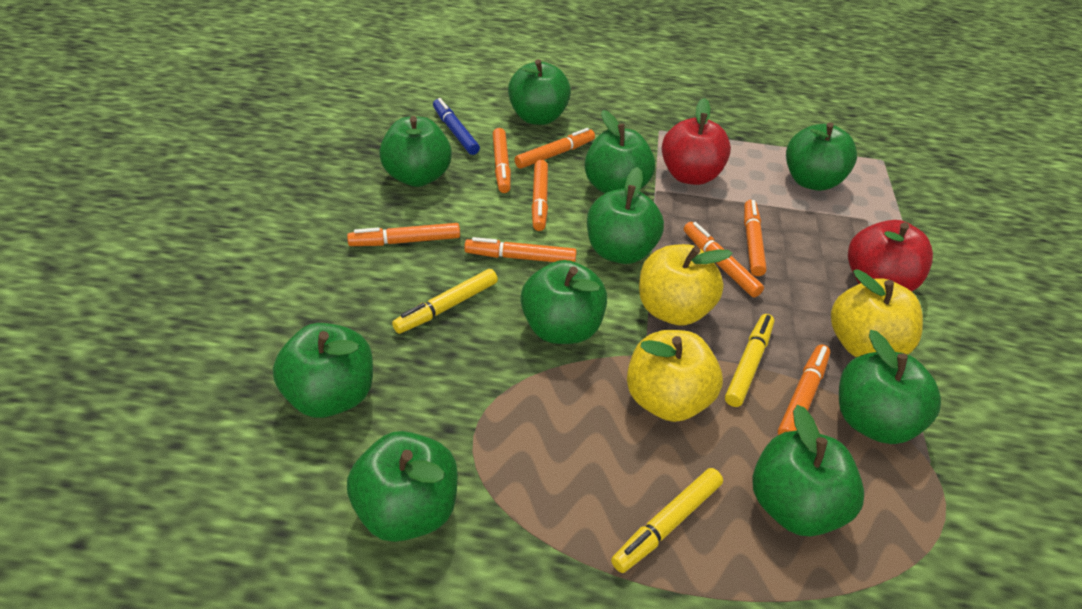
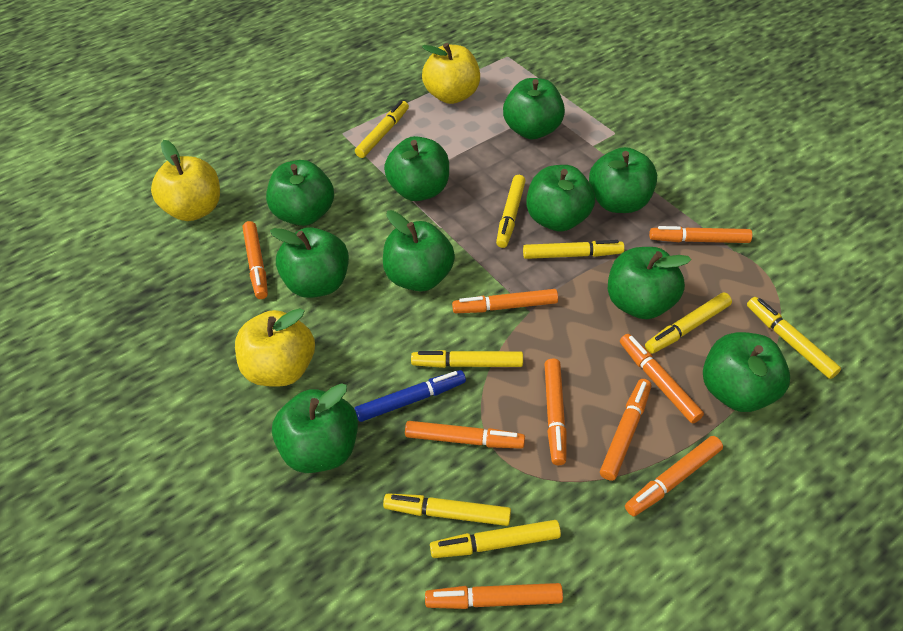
orange marker: [347,223,460,246] [464,237,577,262] [493,128,511,193] [514,128,595,169] [531,160,548,231] [684,222,764,297] [744,200,767,276] [778,345,830,435] = 8 -> [242,221,268,299] [405,421,525,449] [425,583,563,609] [452,289,558,313] [544,359,567,465] [600,379,651,481] [620,334,704,424] [625,436,723,516] [649,226,752,243] = 9
red apple: [662,98,731,185] [848,220,933,292] = 2 -> none = 0
yellow marker: [392,269,498,334] [611,468,723,573] [725,314,774,407] = 3 -> [355,101,409,158] [383,493,511,526] [411,350,523,368] [430,520,561,558] [496,175,526,248] [523,240,625,259] [645,293,732,354] [747,297,841,379] = 8

